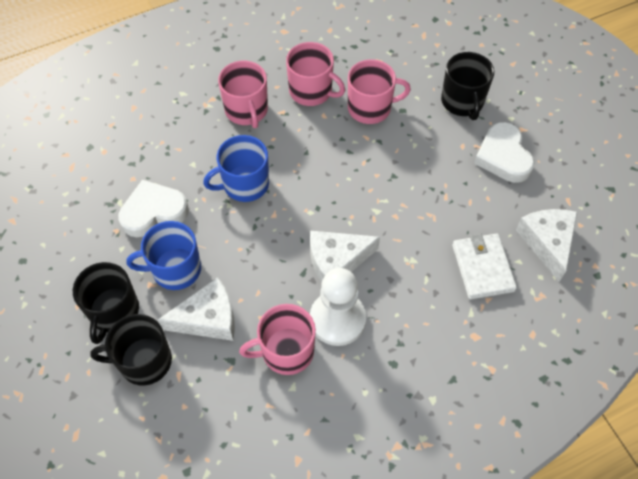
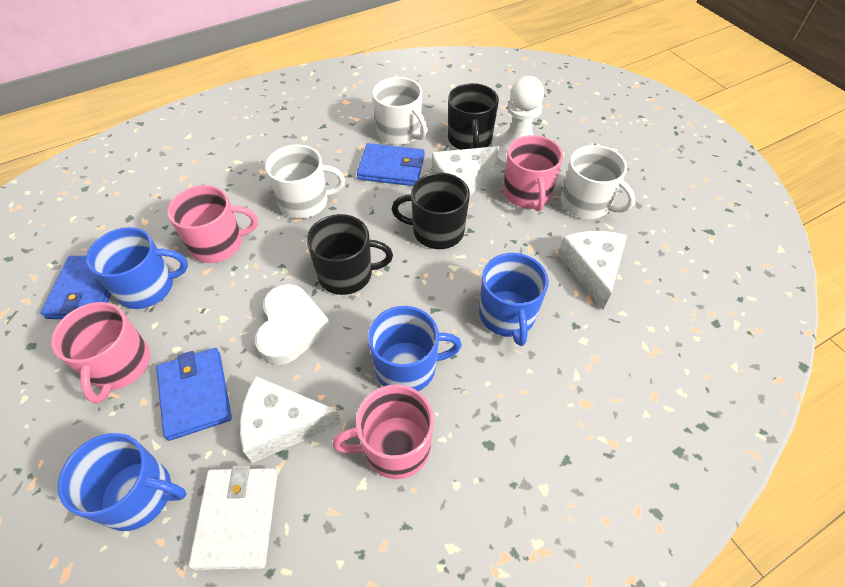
blue mug: [126,221,201,290] [203,135,269,202] = 2 -> [58,433,186,531] [86,227,188,309] [368,306,462,391] [479,253,549,346] = 4
blue wallet: none = 0 -> [41,256,111,319] [156,348,232,441] [357,143,425,186] = 3
white heart: [118,180,189,237] [474,122,535,183] = 2 -> [255,284,331,365] = 1
white mug: none = 0 -> [265,144,345,219] [372,77,428,145] [561,145,635,219] = 3

